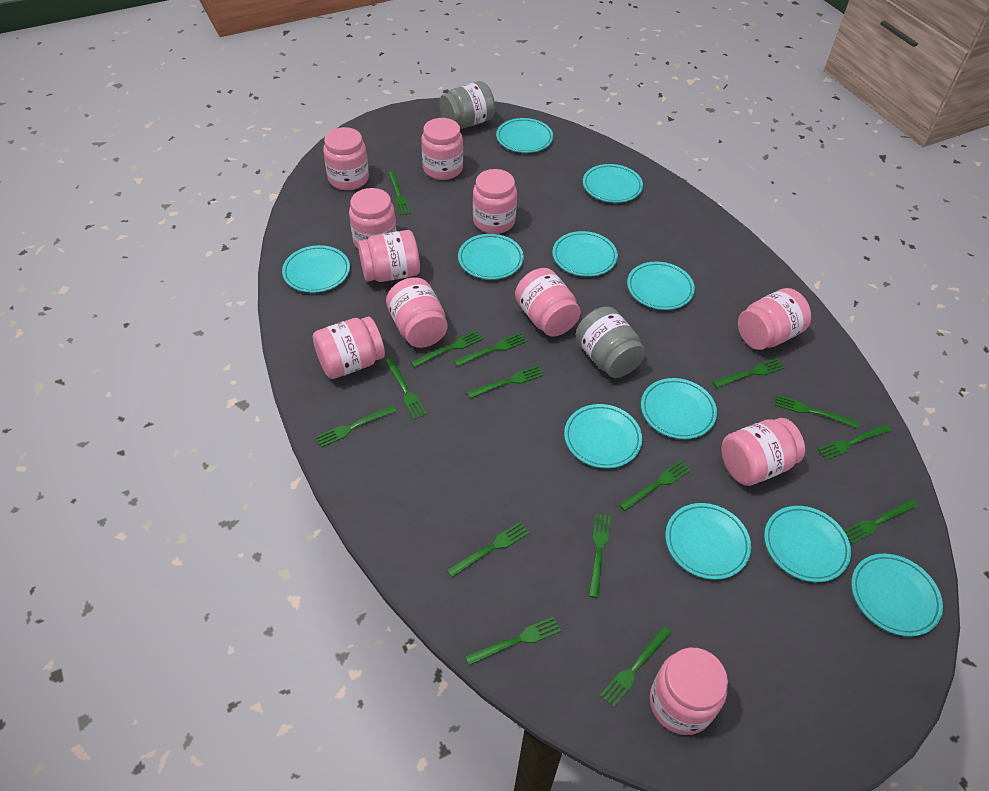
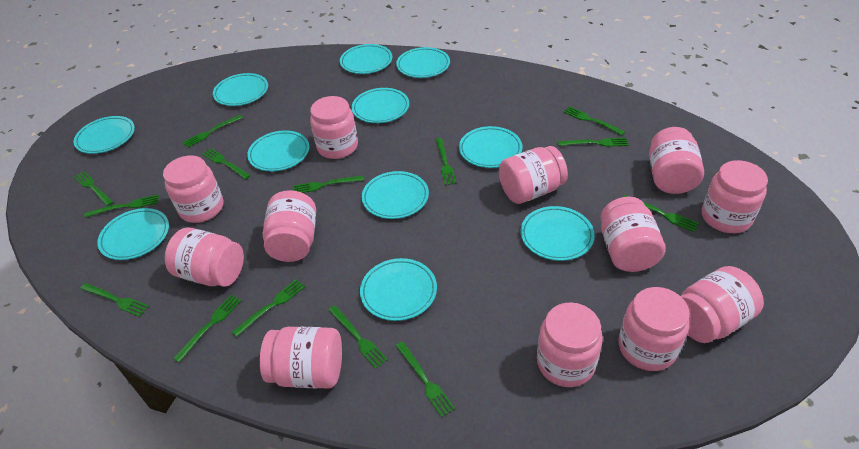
green fork: [316,406,396,448] [385,358,427,420] [389,171,411,215] [411,331,483,368] [447,521,530,577] [454,333,527,367] [465,616,561,665] [467,366,543,398] [589,514,611,598] [600,626,671,708] [619,461,691,511] [713,359,785,388] [775,395,859,428] [817,424,891,460] [844,499,918,544] = 15 -> [74,171,113,206] [80,283,149,317] [84,194,159,218] [173,295,241,362] [183,115,243,148] [203,148,251,179] [232,279,305,337] [293,176,364,193] [329,305,388,369] [396,342,455,418] [435,138,457,185] [558,138,628,147] [563,106,625,136] [623,195,699,232] = 14
grey jar: [439,81,495,129] [576,307,645,378] = 2 -> none = 0
pink jar: [313,316,385,379] [323,127,369,190] [349,188,397,250] [358,230,420,282] [386,277,447,348] [421,118,463,180] [473,169,517,234] [515,268,581,337] [650,648,728,735] [721,418,805,486] [738,288,811,350] = 11 -> [163,155,223,223] [165,227,244,287] [260,327,342,389] [263,190,316,262] [310,96,358,159] [499,146,568,204] [537,302,603,387] [601,197,666,272] [618,287,690,371] [649,127,704,194] [681,266,764,343] [702,160,768,233] = 12

